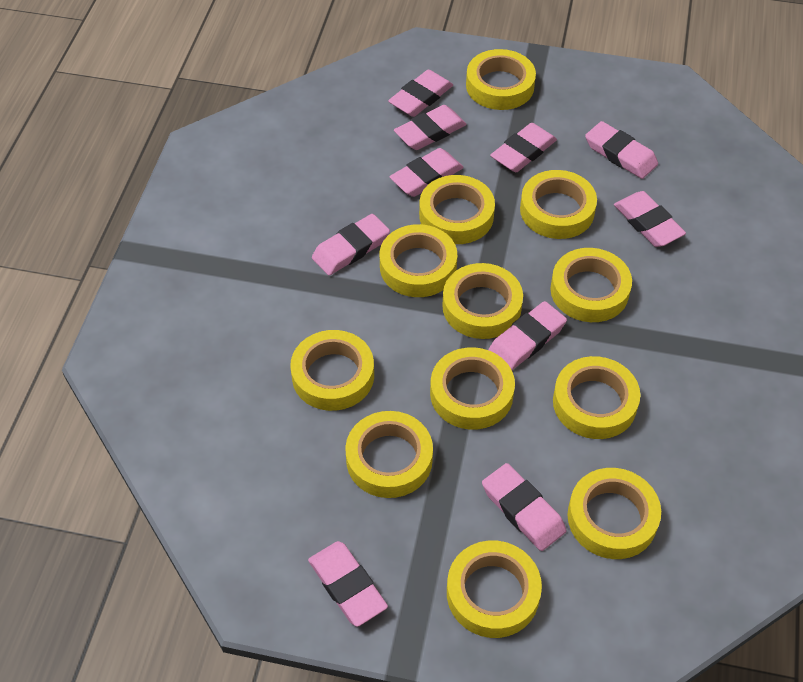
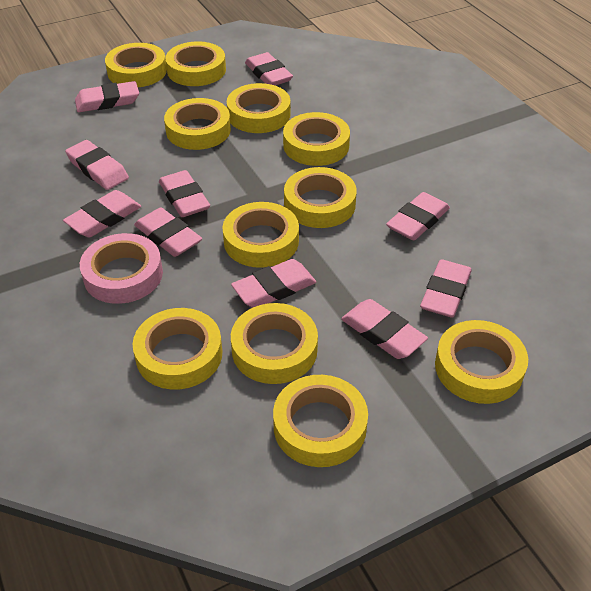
pink tape: none = 0 -> [80,233,163,304] = 1
yellow tape: [290,330,374,411] [345,411,433,498] [380,224,457,297] [419,175,495,244] [430,347,515,430] [442,263,523,339] [447,540,542,638] [466,49,536,110] [520,170,597,239] [551,248,632,322] [553,356,640,439] [568,468,661,559] = 12 -> [105,43,167,87] [133,308,222,389] [164,98,231,150] [165,41,226,86] [222,202,299,268] [227,83,291,133] [231,303,318,384] [273,375,368,467] [283,112,350,166] [284,167,357,228] [435,320,528,404] = 11

